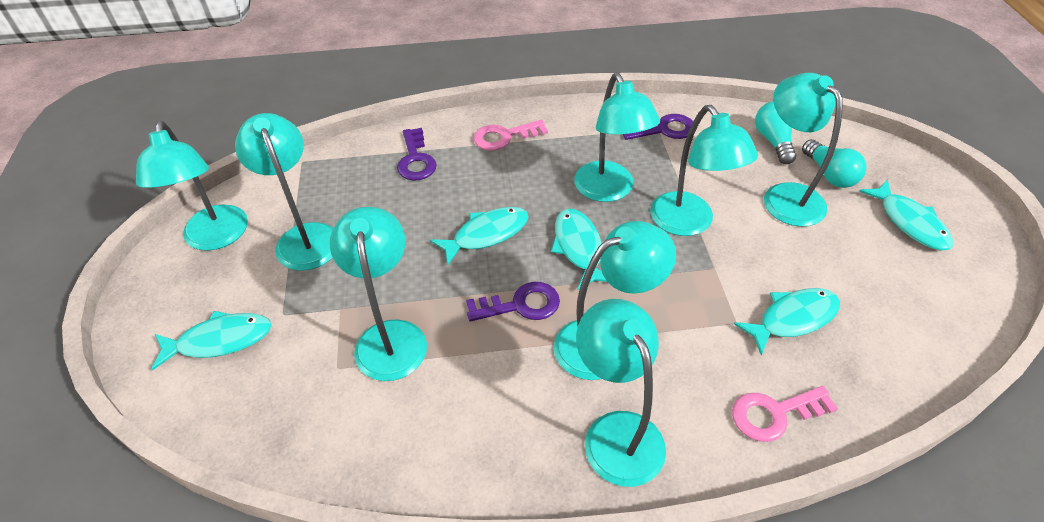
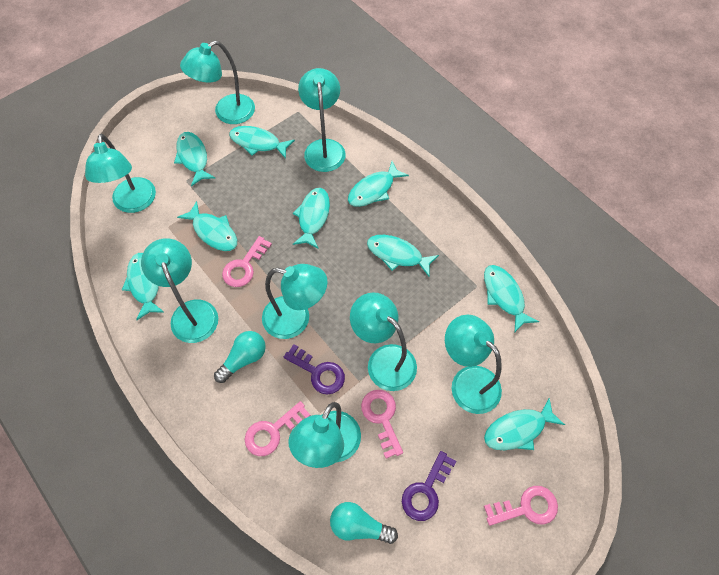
pink key: [473,120,548,151] [732,386,838,442] = 2 -> [222,236,272,287] [245,401,311,456] [361,390,403,459] [484,486,558,526] = 4
purple key: [397,128,437,181] [466,282,560,322] [623,114,693,140] = 3 -> [284,344,345,394] [402,451,456,521] = 2
turquoise fish: [151,311,272,370] [430,207,529,265] [551,209,607,290] [734,288,840,356] [859,179,953,251] = 5 -> [122,253,165,320] [174,132,215,186] [177,201,237,251] [229,126,295,159] [293,188,330,249] [348,161,409,207] [367,235,439,277] [484,265,539,333] [484,398,565,450] = 9

